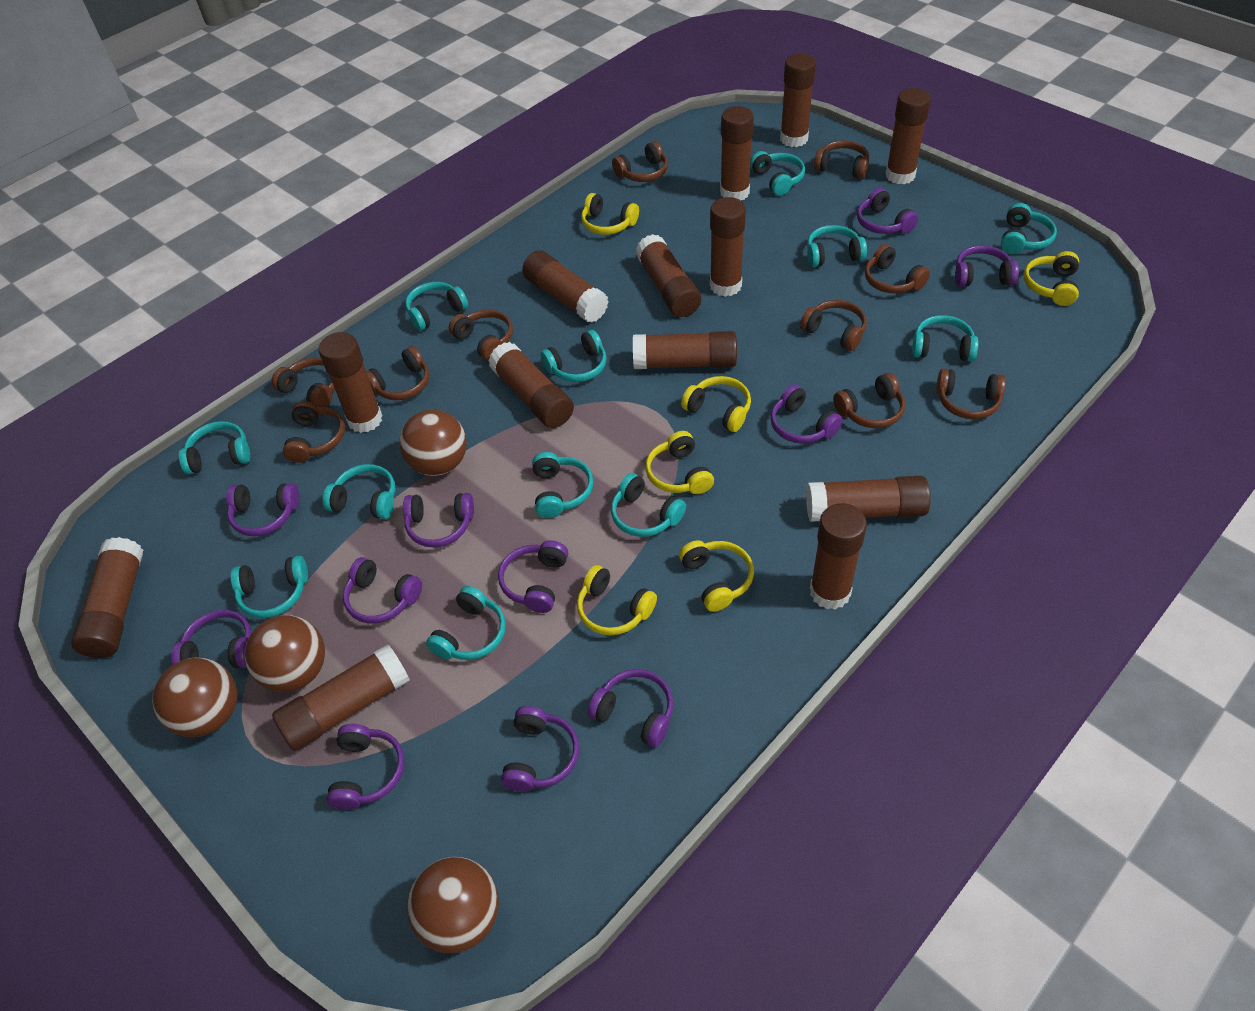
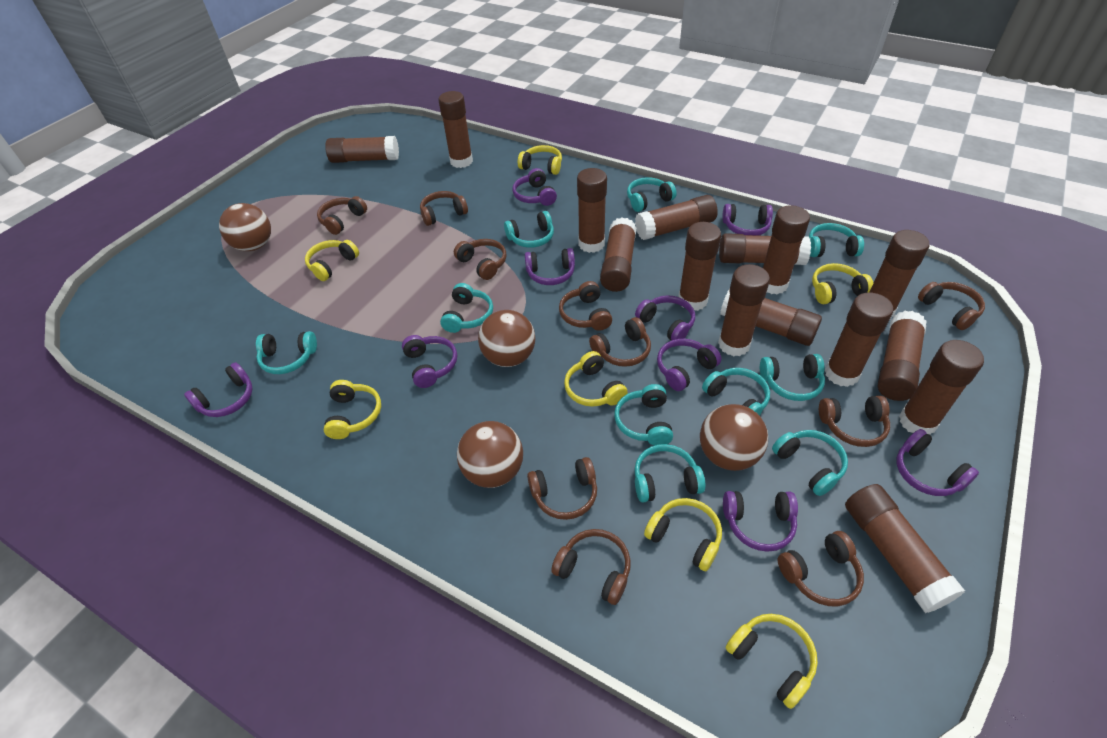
brown glue stick: [71,537,143,658] [272,644,410,751] [319,332,383,433] [488,342,574,428] [522,250,609,323] [633,331,737,369] [635,234,701,317] [710,197,746,297] [720,106,754,200] [780,54,816,147] [806,476,931,522] [810,503,867,610] [886,88,931,184] = 13 -> [325,136,399,163] [438,91,473,168] [577,168,607,253] [600,217,637,292] [635,195,718,240] [678,222,721,311] [718,264,770,356] [719,233,811,265] [720,289,822,346] [763,205,810,294] [825,293,893,387] [845,484,965,613] [869,230,929,319] [877,311,927,401] [899,340,984,435] = 15
purple headphones: [171,610,252,668] [226,483,299,536] [326,724,404,810] [343,557,422,623] [403,493,474,548] [498,540,568,613] [501,706,579,791] [588,669,673,747] [770,384,843,444] [857,188,918,234] [955,245,1019,287] = 11 -> [184,362,253,417] [402,335,457,388] [512,168,557,206] [525,248,575,285] [635,295,695,340] [657,339,721,391] [722,204,773,236] [723,491,798,552] [896,429,979,496] = 9
turquoise headphones: [179,421,250,474] [231,556,308,618] [323,464,395,519] [405,282,468,331] [426,586,506,660] [532,452,593,518] [541,330,607,382] [611,473,686,537] [750,151,805,196] [807,225,867,267] [912,315,979,362] [1001,203,1057,254] = 12 -> [256,331,317,374] [440,283,493,333] [504,211,554,248] [614,384,673,446] [627,177,677,212] [634,444,705,502] [702,368,770,416] [760,354,825,401] [772,430,848,496] [809,223,864,257] = 10
yellow headphones: [577,565,657,635] [581,193,639,235] [645,431,714,494] [679,540,754,612] [681,376,751,432] [1023,251,1079,306] = 6 -> [305,240,359,281] [324,380,381,439] [518,145,562,175] [564,351,628,407] [644,498,722,571] [726,614,818,709] [812,263,873,304] = 7

